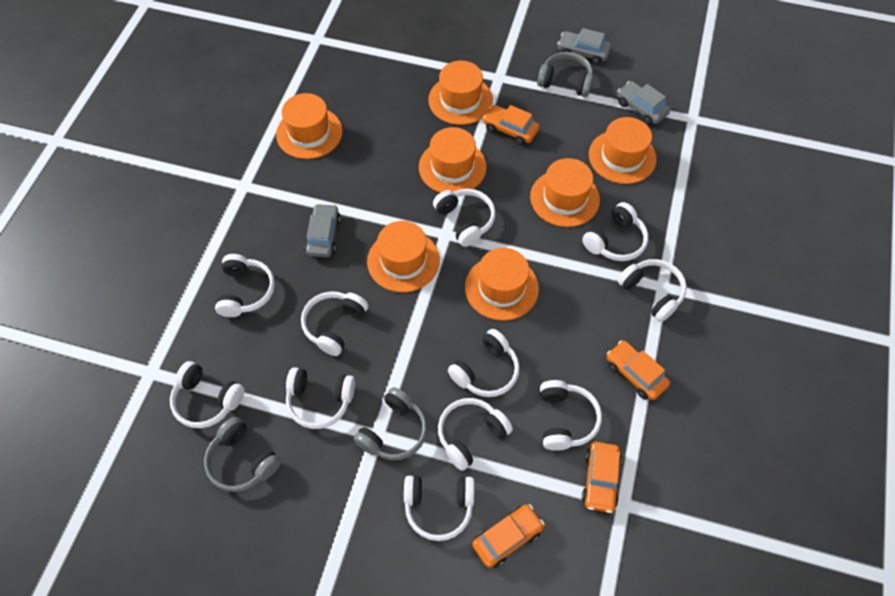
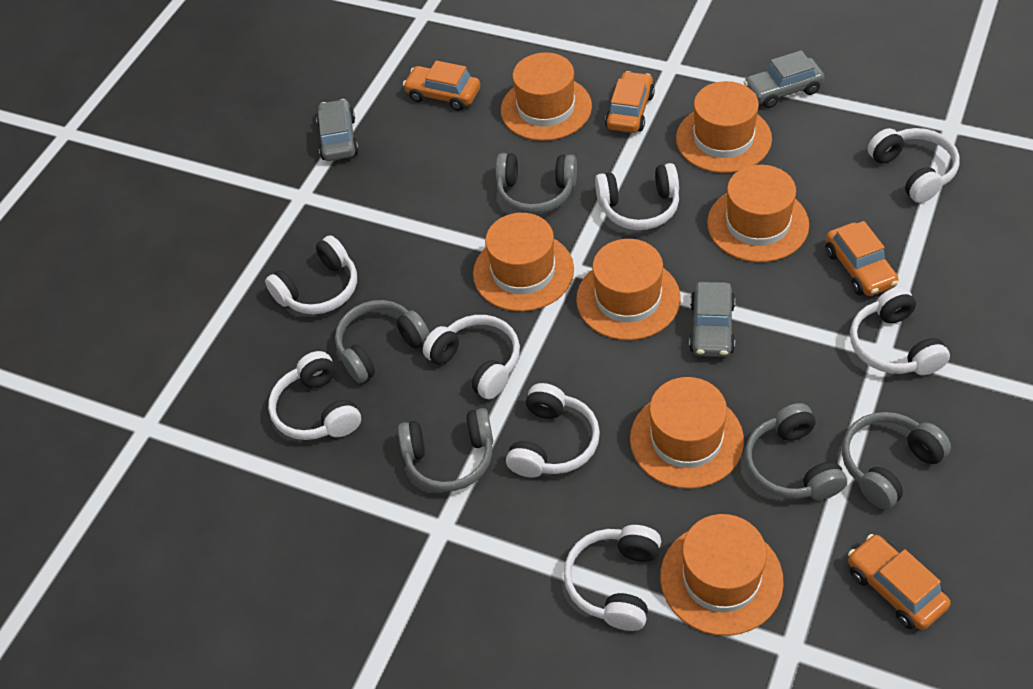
grey headphones: [204,417,281,492] [353,387,427,460] [537,52,593,97] = 3 -> [335,300,430,383] [398,408,493,492] [496,153,577,214] [745,403,847,500] [842,412,951,509] = 5
white headphones: [170,361,244,428] [215,254,275,317] [286,367,355,429] [301,291,368,356] [404,475,474,541] [433,189,496,247] [438,398,513,471] [448,329,520,397] [540,380,602,451] [582,202,648,261] [617,259,687,322] = 11 -> [265,235,357,314] [268,351,361,440] [423,315,520,399] [506,383,600,477] [564,525,661,631] [595,163,679,230] [850,287,950,376] [868,128,959,203] = 8

